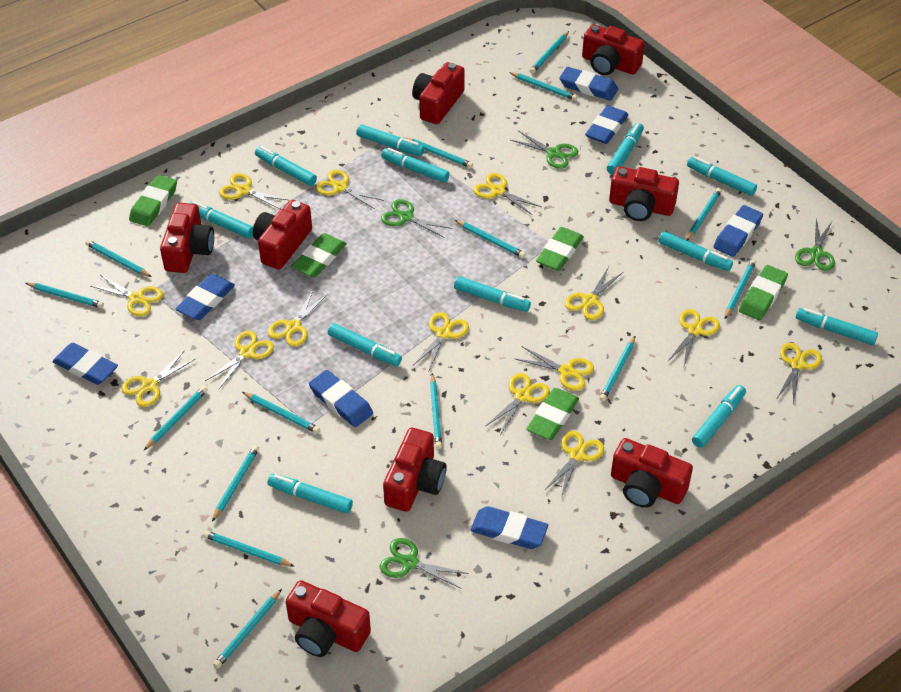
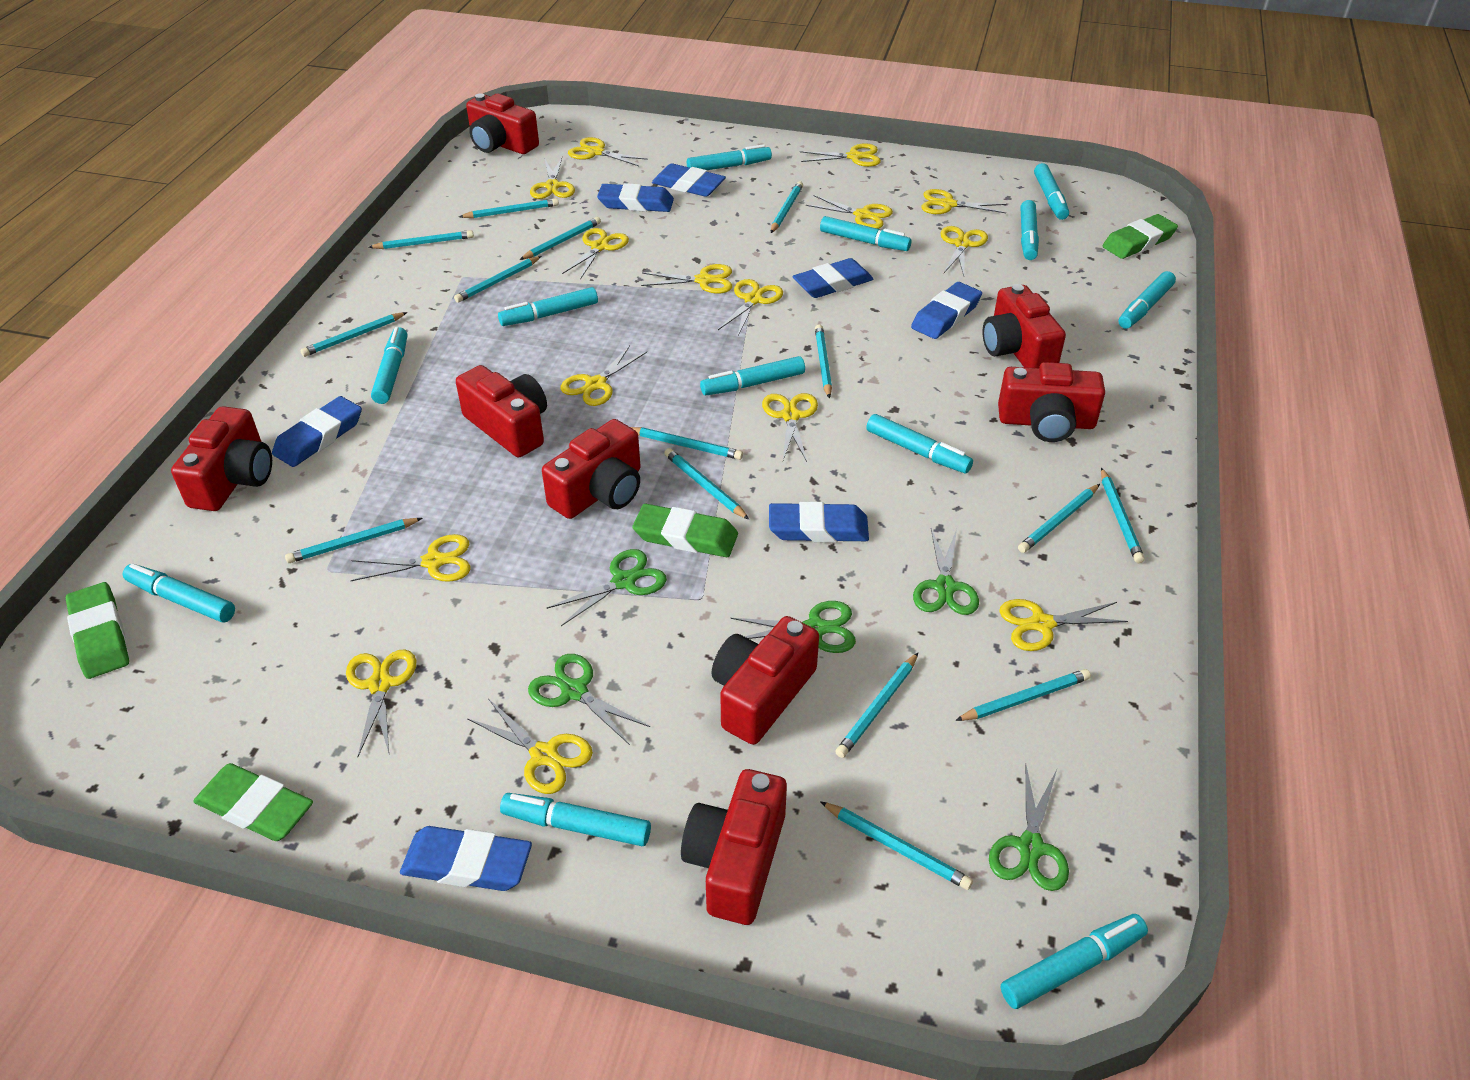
green eraser: [129,175,177,226] [291,233,346,277] [526,388,579,440] [536,227,584,271] [739,265,788,321] = 5 -> [66,582,129,679] [193,763,313,841] [633,504,738,557] [1102,214,1178,259] = 4
green scissors: [379,538,468,588] [381,199,453,238] [511,131,578,169] [795,218,835,271] = 4 -> [528,654,650,745] [547,549,667,626] [730,601,856,653] [913,528,979,615] [989,765,1069,891] = 5
yellow scissors: [91,275,163,316] [121,350,195,407] [205,330,274,389] [219,173,288,209] [268,290,327,347] [315,170,384,209] [414,312,469,370] [473,173,541,215] [486,373,550,435] [515,346,594,391] [544,431,604,498] [565,267,623,320] [668,309,720,366] [777,343,822,405] = 14 -> [346,649,416,756] [351,534,470,582] [467,698,593,794] [530,157,575,199] [560,345,647,406] [562,228,629,280] [568,137,648,166] [641,264,732,294] [718,279,783,335] [762,393,818,462] [800,143,881,167] [806,195,893,229] [921,189,1007,214] [940,226,988,276] [999,599,1128,651] = 15

